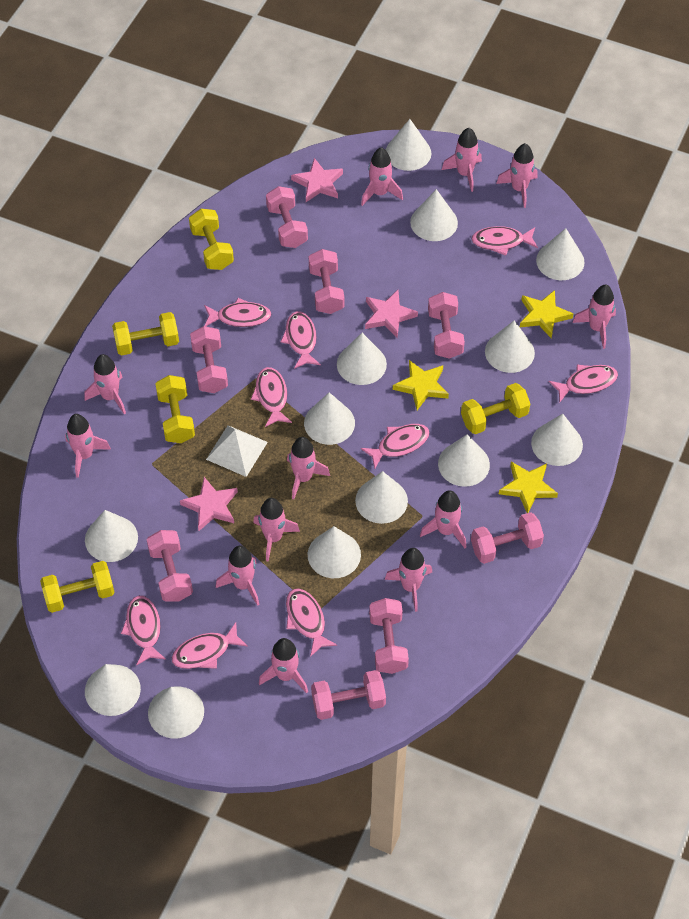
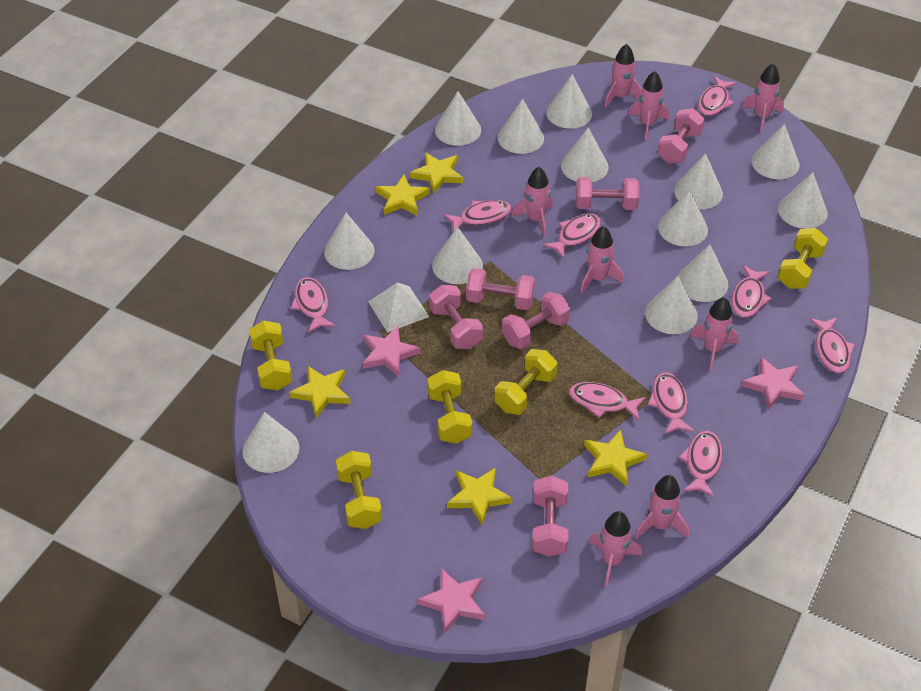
pink dumbbell: [146,530,193,602] [190,326,228,393] [266,186,308,248] [309,249,344,314] [311,670,386,720] [369,598,409,674] [428,292,465,359] [471,512,544,564] = 8 -> [429,285,483,349] [466,268,535,310] [502,292,570,349] [532,476,568,557] [576,177,639,210] [657,108,705,164] = 6
pink rocket: [65,414,111,478] [85,354,126,414] [216,546,259,606] [253,498,300,562] [259,638,308,693] [287,437,330,499] [361,147,403,206] [385,548,432,612] [420,490,466,548] [442,128,482,192] [496,143,538,208] [573,285,616,349] = 12 -> [511,167,553,237] [580,226,624,293] [588,511,642,587] [604,44,642,108] [628,71,670,140] [635,475,689,539] [690,297,739,370] [741,64,784,132] = 8
yellow star: [393,360,449,410] [499,461,558,513] [520,290,573,338] = 3 -> [289,366,351,418] [376,175,430,216] [410,152,463,194] [447,467,512,525] [584,429,647,486] = 5

